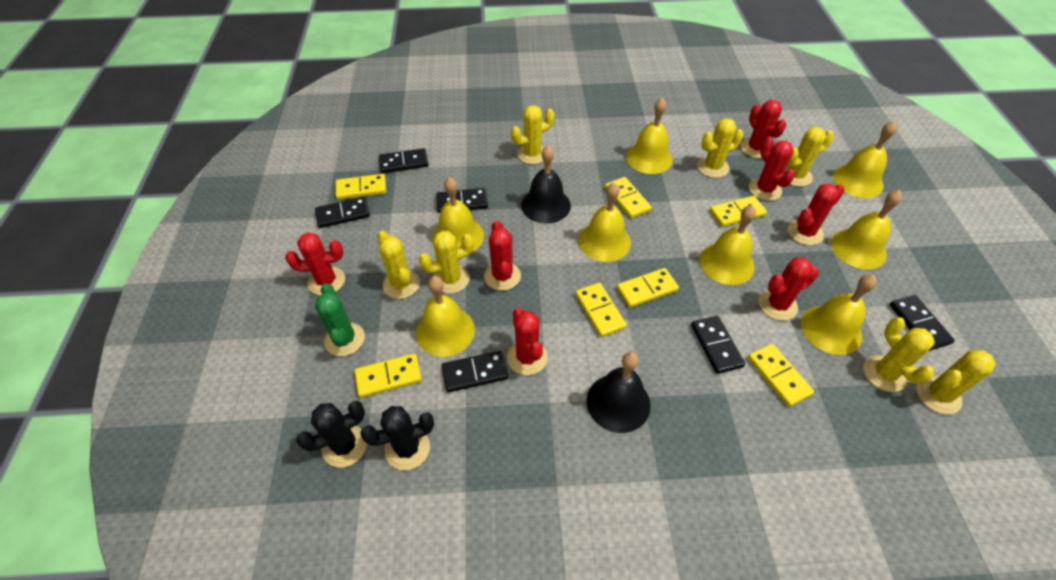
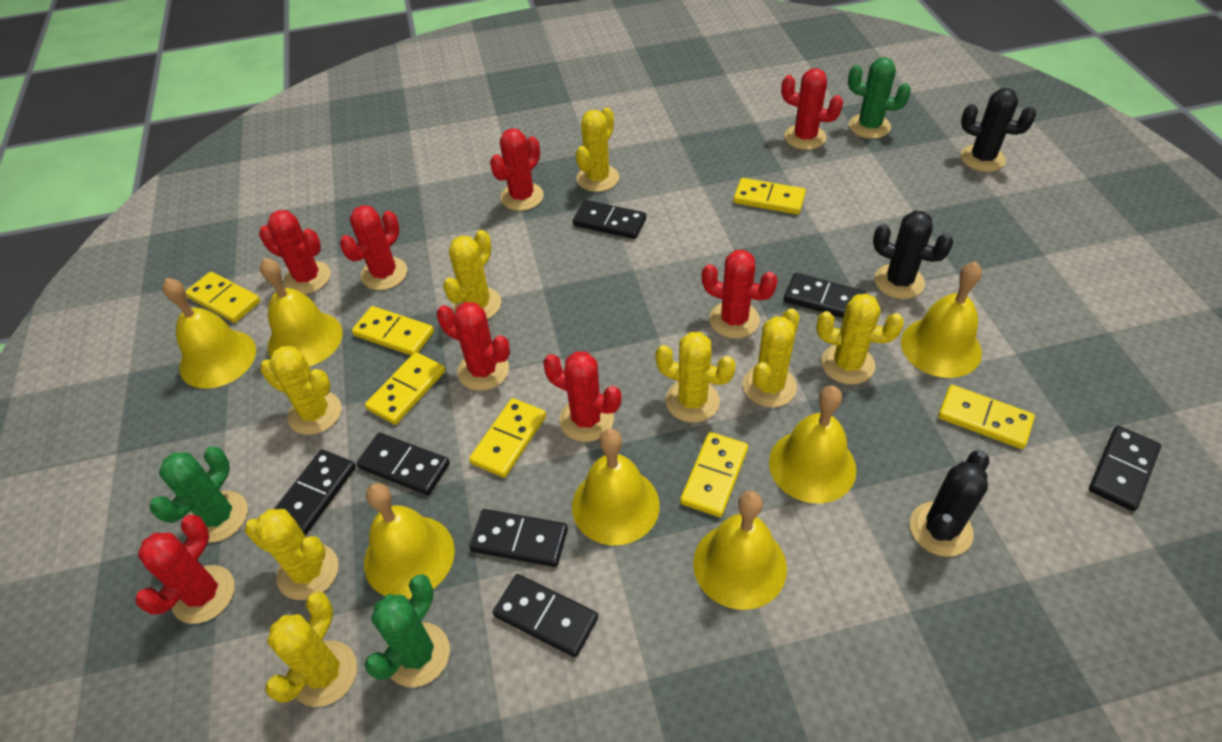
black bell: [521,146,571,224] [587,352,651,433] = 2 -> none = 0
black cactus: [296,401,367,468] [360,406,434,470] = 2 -> [873,210,953,299] [910,450,989,557] [960,88,1036,172] = 3
black domino: [315,197,370,228] [379,148,429,173] [436,188,488,213] [442,351,508,392] [691,316,745,374] [890,295,955,351] = 6 -> [274,449,356,535] [356,433,450,495] [469,509,568,567] [493,574,598,657] [573,200,646,239] [784,273,866,318] [1089,426,1161,511] = 7
green cactus: [315,284,365,356] = 1 -> [149,446,248,543] [365,574,450,687] [848,57,911,139] = 3
red cactus: [285,232,345,295] [484,221,521,291] [507,308,548,375] [741,100,786,158] [749,137,795,201] [759,257,819,321] [788,184,845,245] = 7 -> [135,515,235,624] [259,210,331,294] [340,205,407,290] [437,302,510,391] [490,128,544,211] [543,351,622,442] [702,250,778,338] [781,68,843,150] = 8
yellow bell: [416,276,475,357] [432,177,484,253] [579,183,631,262] [626,98,673,174] [700,205,756,285] [801,274,877,355] [831,190,902,269] [833,121,897,198] = 8 -> [162,278,256,389] [260,258,342,367] [364,483,455,599] [572,428,660,545] [693,491,787,610] [769,386,857,503] [901,262,982,378] = 7
yellow cactus: [377,231,420,299] [419,231,474,294] [511,105,555,164] [697,118,743,178] [783,127,834,187] [864,317,935,392] [916,350,996,414] = 7 -> [245,509,339,600] [260,346,341,435] [265,592,357,707] [443,230,501,319] [576,108,619,192] [655,332,736,423] [743,308,800,407] [816,293,904,385] = 8

